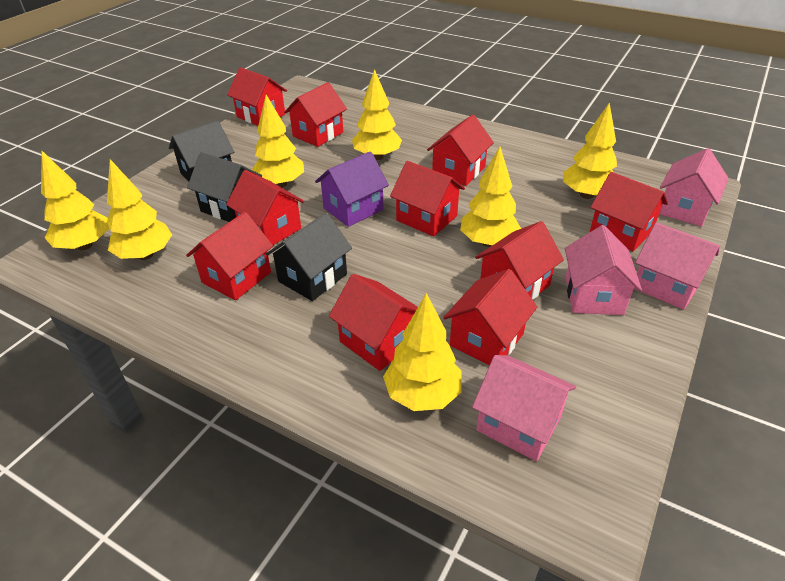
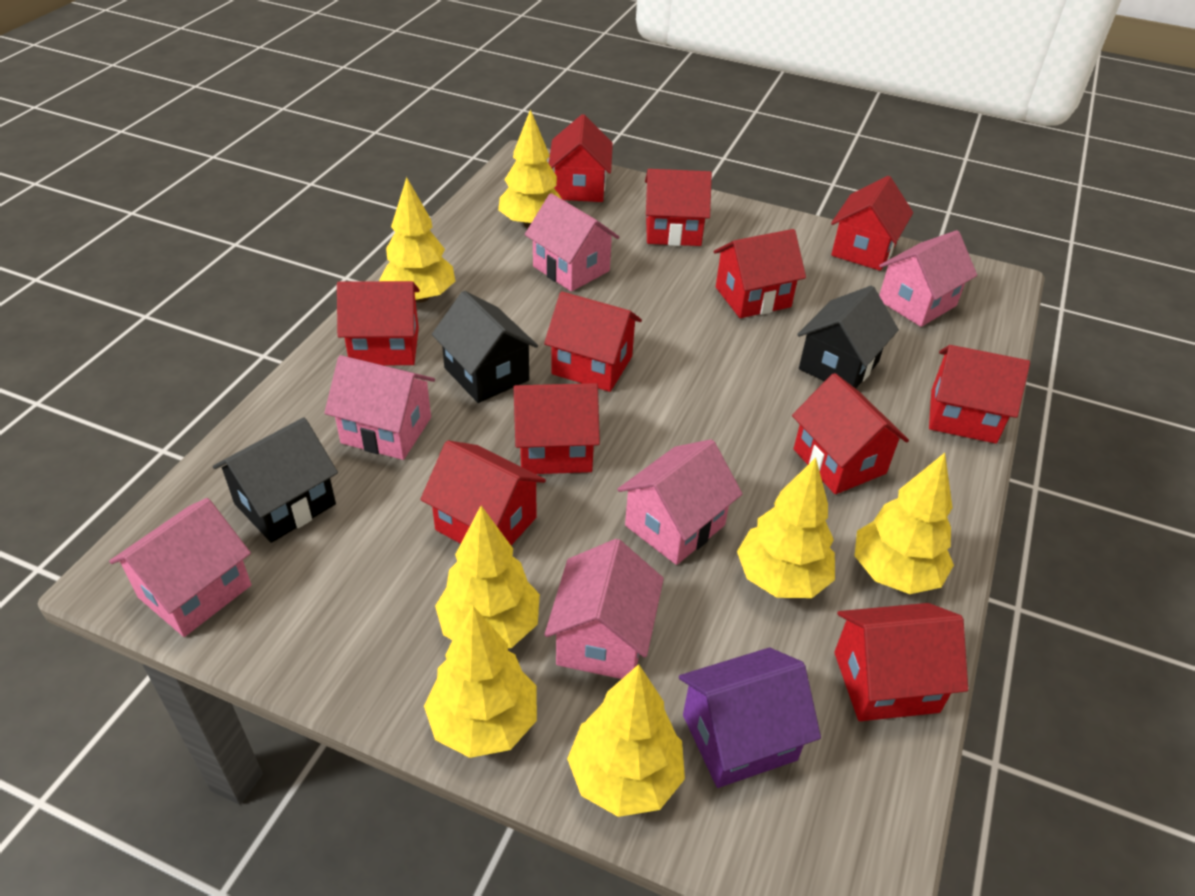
pink house: [472,355,576,461] [565,225,642,315] [634,222,720,310] [659,148,729,227] = 4 -> [109,498,251,637] [324,355,435,460] [525,193,619,292] [544,539,664,679] [617,439,742,565] [879,230,977,327] = 6
red house: [186,212,273,300] [226,170,304,245] [227,67,287,126] [284,82,347,147] [329,274,418,371] [390,161,465,236] [427,115,494,186] [443,269,537,365] [475,221,564,300] [590,172,668,251] = 10 -> [337,281,420,365] [420,441,546,545] [514,383,600,474] [544,291,642,392] [549,114,613,202] [645,169,712,246] [714,229,806,318] [792,373,909,494] [831,176,913,271] [834,603,968,721] [929,345,1030,444] = 11

